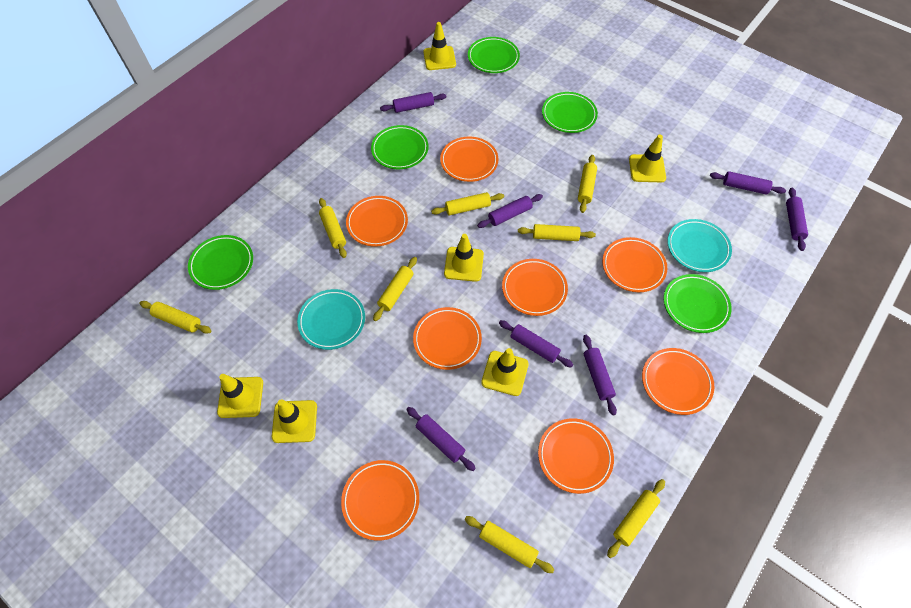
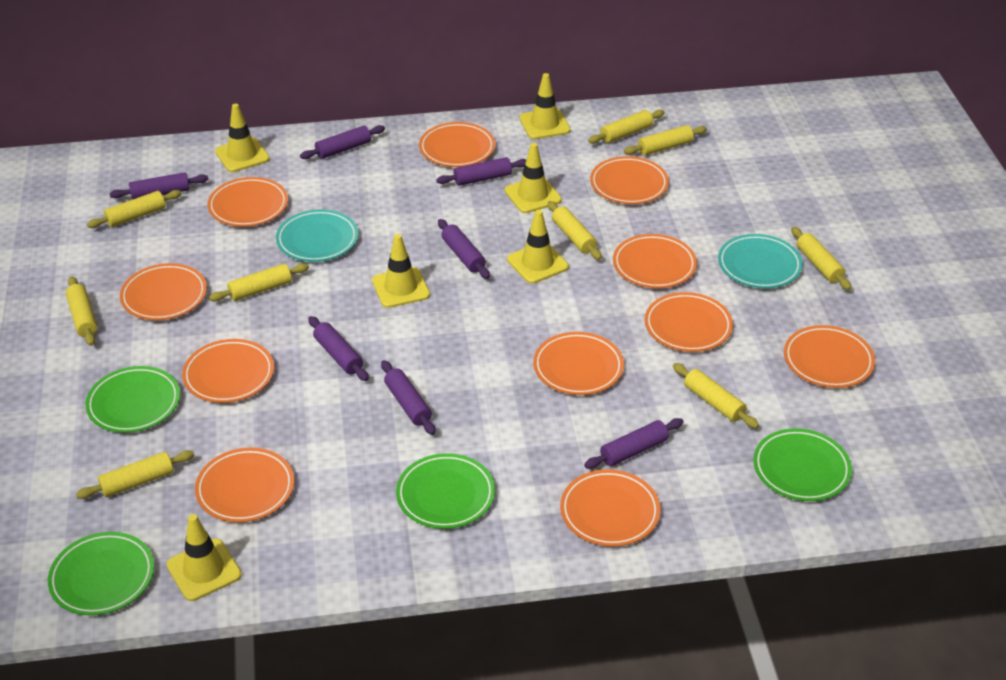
green plate: [188,235,253,290] [371,125,429,169] [468,37,520,73] [542,92,598,133] [663,274,732,333] = 5 -> [48,532,154,616] [85,366,180,433] [396,453,495,529] [753,428,852,501] = 4
orange plate: [341,460,419,541] [346,196,408,247] [413,307,482,370] [440,137,498,182] [502,259,568,316] [538,418,614,494] [602,237,667,292] [642,348,714,415] = 8 -> [120,263,207,320] [182,339,274,403] [195,448,294,522] [207,177,288,227] [419,122,495,167] [533,332,624,395] [560,469,660,547] [590,156,669,204] [613,234,697,288] [645,292,733,352] [784,325,875,388] = 11
yellow rolling pin: [139,301,212,334] [319,198,347,258] [373,257,417,321] [431,192,504,215] [465,516,555,573] [518,224,596,241] [578,155,597,213] [607,479,665,558] = 8 -> [66,276,97,346] [76,450,194,499] [87,190,182,228] [209,263,309,301] [548,201,602,260] [588,110,665,144] [624,125,707,155] [673,363,759,429] [791,227,852,290] = 9

